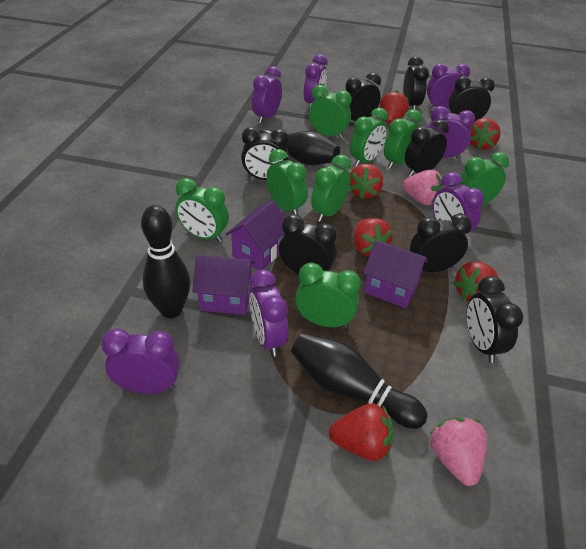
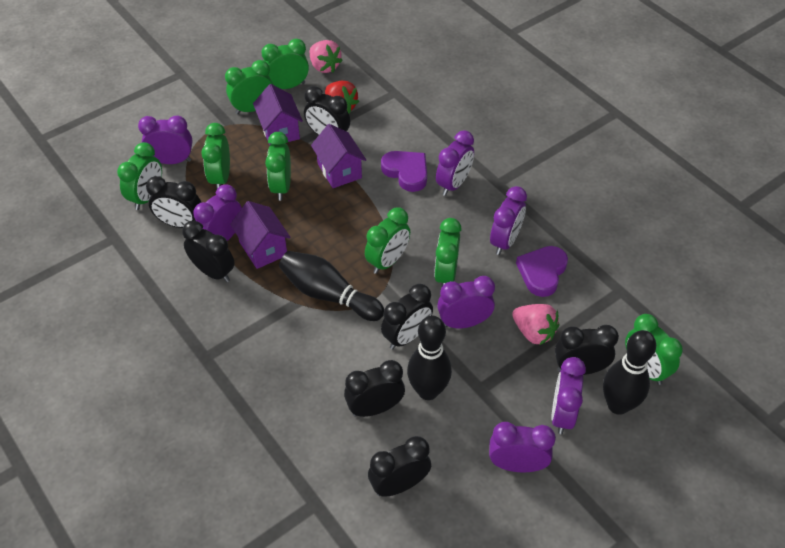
black clock: [241,127,289,180] [279,214,337,274] [345,72,381,121] [403,56,429,110] [405,119,449,177] [410,214,472,272] [449,76,495,121] [466,276,523,363] = 8 -> [146,176,201,228] [182,221,235,282] [304,86,350,135] [344,360,405,417] [368,436,431,497] [381,284,433,349] [555,325,619,375] = 7
purple heart: none = 0 -> [381,151,427,192] [516,246,568,297] = 2
red strawberry: [329,403,394,461] [349,164,383,199] [354,218,393,256] [380,91,409,124] [453,261,499,302] [470,118,501,150] = 6 -> [325,81,359,113] = 1

